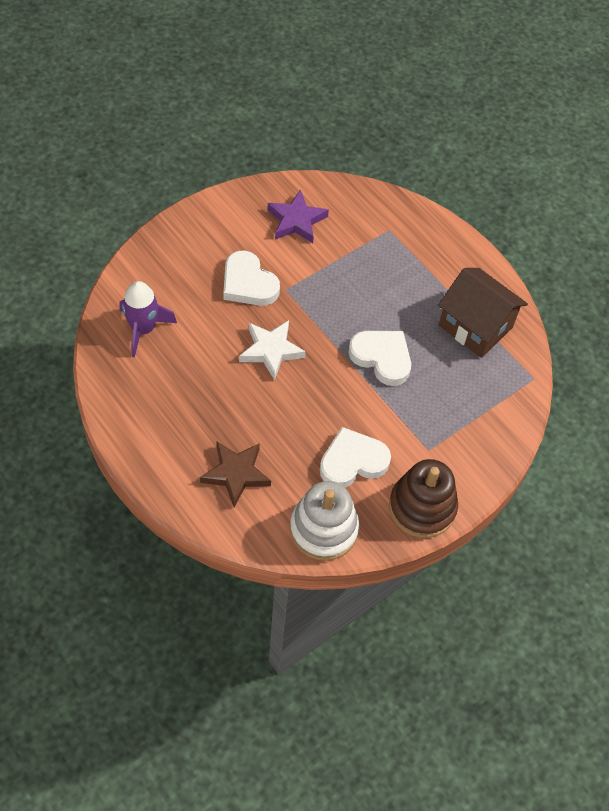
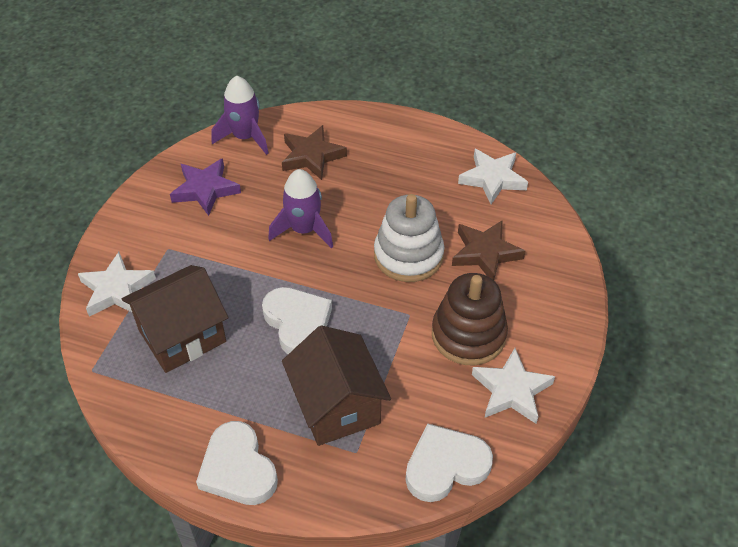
brown house: [438,268,528,358] = 1 -> [122,265,228,373] [282,325,391,446] = 2
brown star: [200,441,271,507] = 1 -> [282,125,347,180] [452,220,525,280] = 2
purple rocket: [120,281,177,357] = 1 -> [212,76,269,155] [268,169,333,249] = 2
white star: [239,320,306,380] = 1 -> [78,252,156,317] [458,149,528,204] [472,348,555,424] = 3

